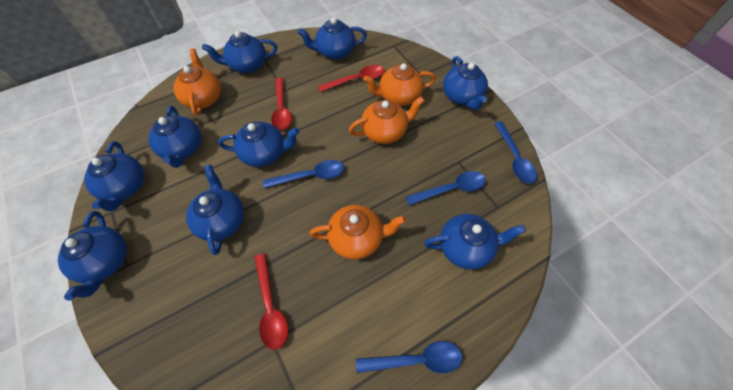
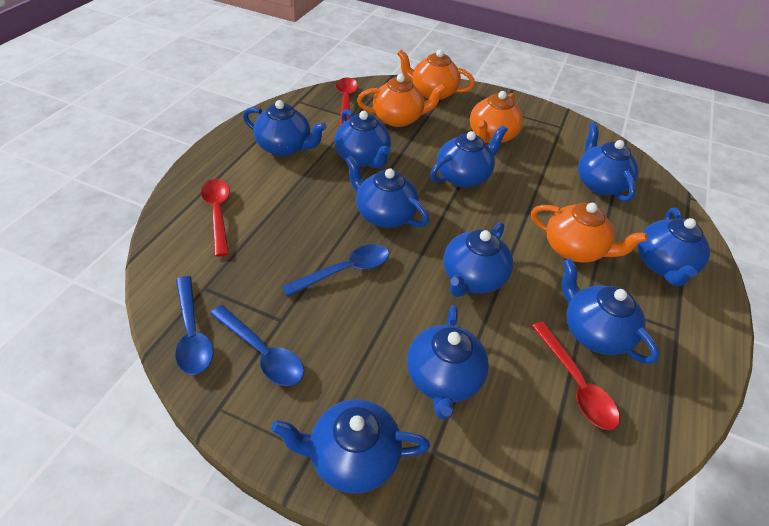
blue spoon: [263,160,344,188] [356,341,462,373] [406,171,486,205] [494,121,537,183] = 4 -> [175,276,213,375] [210,305,304,386] [282,244,389,297] = 3
blue teapot: [58,211,127,301] [84,141,144,211] [148,106,202,168] [186,165,244,255] [202,31,277,73] [218,122,299,167] [298,18,367,60] [424,214,526,269] [443,56,488,110] = 9 -> [243,100,326,156] [271,399,430,494] [334,109,391,168] [345,155,429,228] [407,305,489,419] [430,125,508,187] [443,222,513,297] [562,258,659,364] [578,122,639,202] [638,207,710,286] = 10

